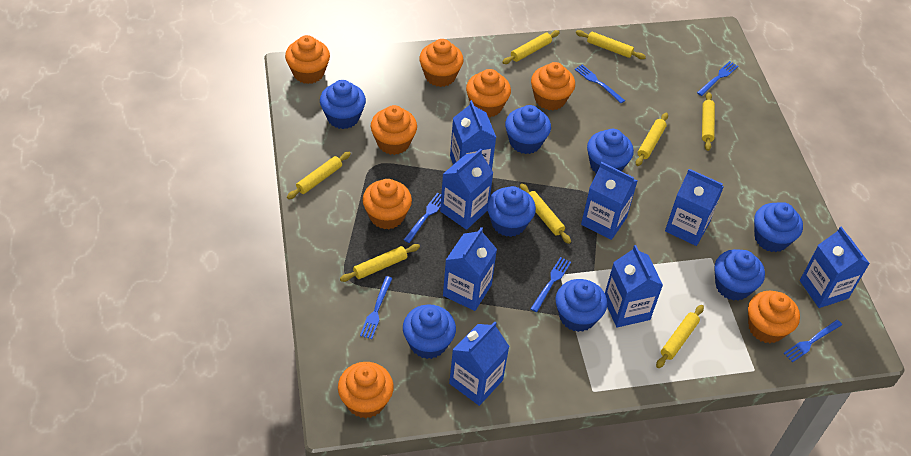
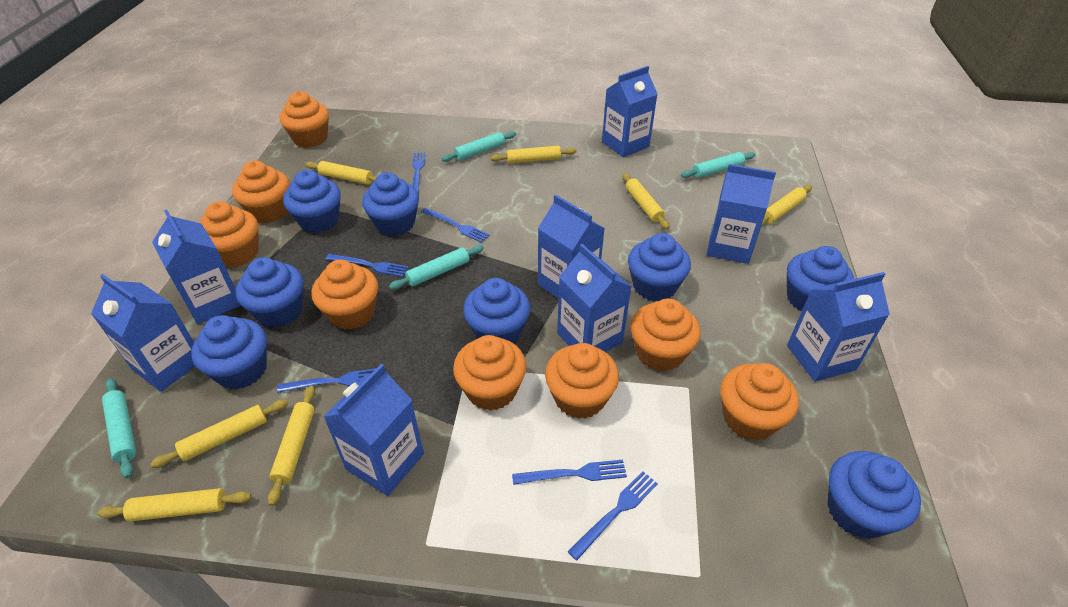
turquoise rolling pin: none = 0 -> [102,378,136,478] [389,245,484,290] [441,131,516,162] [681,152,756,178] = 4
yellow rolling pin: [287,152,351,199] [340,244,420,282] [502,30,560,64] [520,183,571,244] [576,30,646,59] [636,113,668,166] [656,305,704,368] [702,92,715,151] = 8 -> [98,488,252,522] [150,399,289,468] [268,386,315,506] [305,161,378,185] [491,146,577,164] [622,173,670,230] [761,185,812,227] = 7

